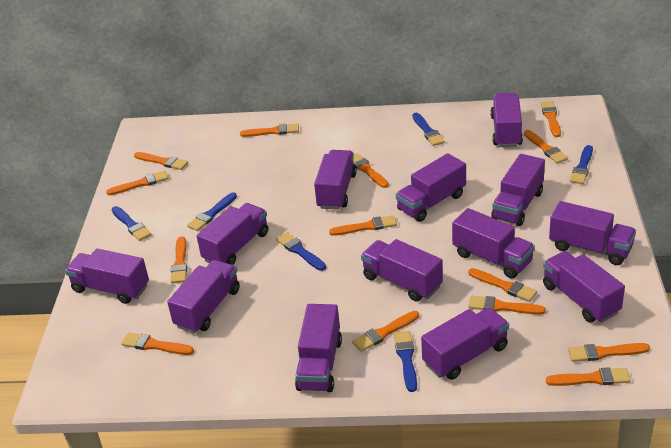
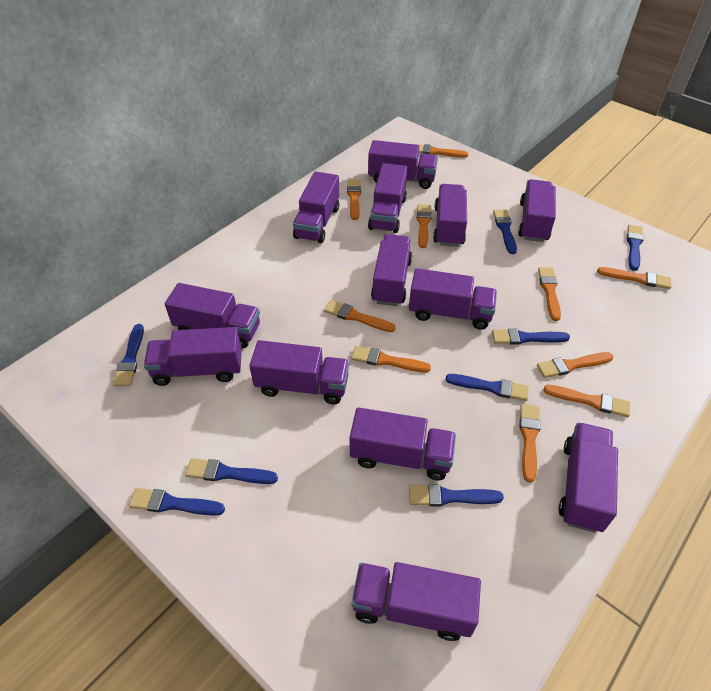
blue brush: [111,206,151,241] [187,192,237,231] [276,232,326,271] [394,331,417,392] [412,113,445,146] [570,145,593,184] = 6 -> [113,324,144,386] [129,488,225,516] [185,458,278,484] [409,484,504,507] [445,374,529,401] [492,328,570,345] [493,209,517,254] [627,225,644,271] = 8
orange brush: [106,171,168,195] [121,333,194,355] [134,152,188,170] [171,236,188,283] [240,123,299,137] [329,215,397,236] [352,311,419,352] [353,153,389,188] [468,268,537,302] [468,296,546,315] [524,130,568,164] [540,101,561,137] [546,368,631,386] [568,343,650,362] = 14 -> [324,300,396,332] [347,179,361,220] [351,346,431,372] [416,144,469,158] [417,204,432,248] [519,404,541,483] [537,352,613,378] [538,267,561,321] [543,385,630,417] [597,267,671,289] = 10

